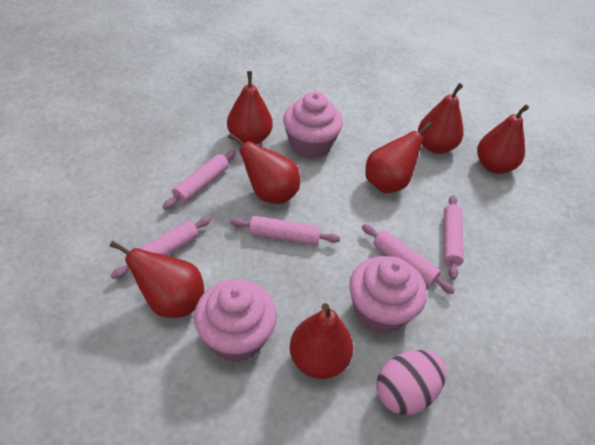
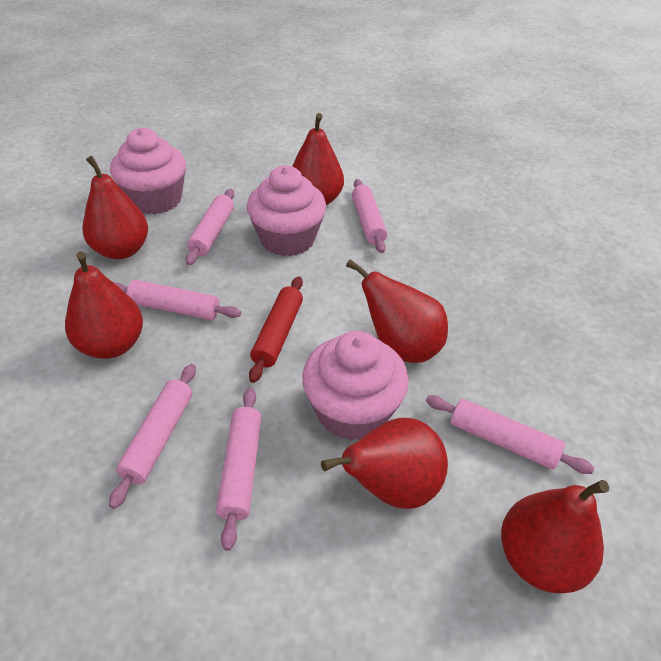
pink egg: [376,350,447,415] = 1 -> none = 0
pink rolling pin: [111,216,211,279] [163,150,236,209] [230,216,340,245] [362,224,455,294] [443,195,464,280] = 5 -> [109,364,196,509] [113,280,241,320] [185,189,234,265] [216,388,262,551] [352,179,387,253] [426,395,594,474] = 6
red pear: [109,241,204,318] [227,71,273,145] [228,133,300,204] [290,303,353,379] [365,122,432,193] [418,83,463,154] [477,105,529,174] = 7 -> [65,251,143,359] [82,156,148,259] [292,113,344,205] [321,418,448,509] [346,259,448,363] [501,480,609,593] = 6
red rolling pin: none = 0 -> [249,277,303,383] = 1

